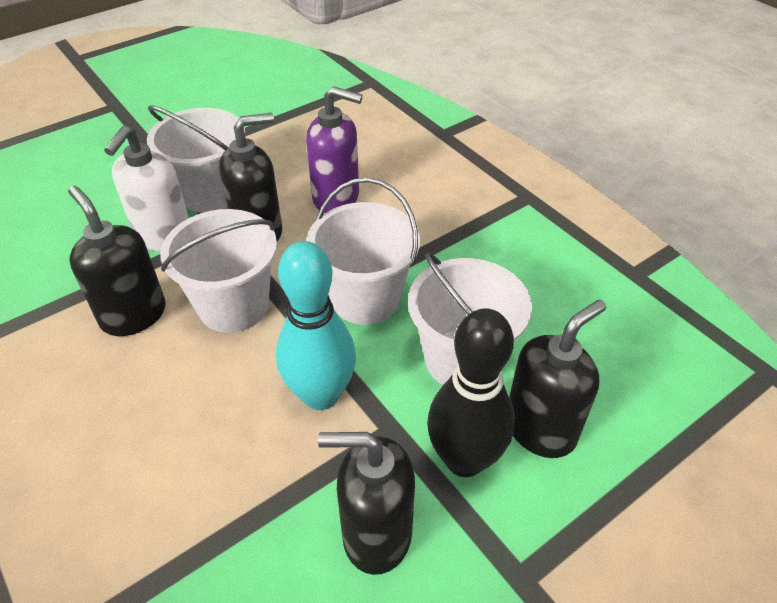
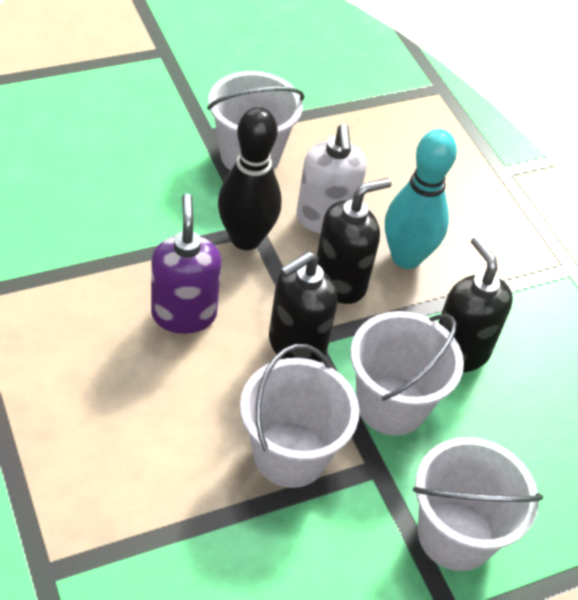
black soap dispenser: [68,186,166,336] [219,113,282,241] [318,432,415,575] [509,299,606,458] = 4 -> [269,251,338,362] [317,178,392,304] [438,236,513,372] = 3

